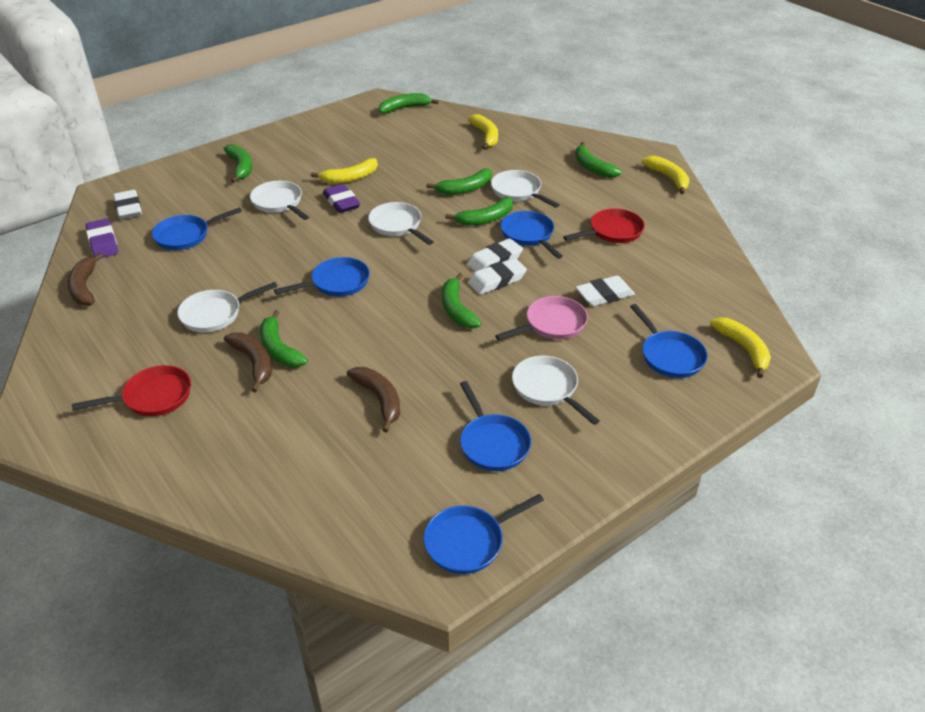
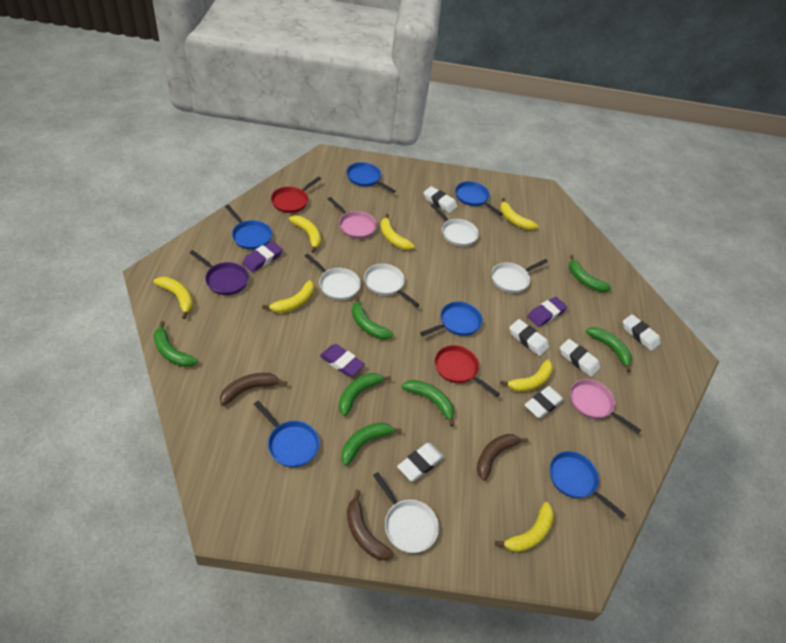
pink pan: [495,296,588,340] = 1 -> [328,197,377,239] [570,379,641,434] = 2
purple eraser: [86,219,119,258] [323,184,360,213] = 2 -> [242,241,283,272] [320,344,365,376] [527,297,567,327] = 3
purple pan: none = 0 -> [189,250,249,295] = 1
white eraser: [113,190,142,219] [467,238,523,272] [468,258,527,295] [576,276,635,306] = 4 -> [397,443,444,481] [423,186,458,213] [509,319,549,356] [525,386,564,419] [560,339,601,377] [623,314,661,351] = 6
yellow banana: [311,158,378,184] [468,114,498,150] [642,156,690,194] [710,317,771,378] = 4 -> [153,277,193,319] [262,280,314,313] [289,216,321,253] [381,214,414,250] [495,502,554,552] [500,198,538,230] [500,360,553,392] = 7

